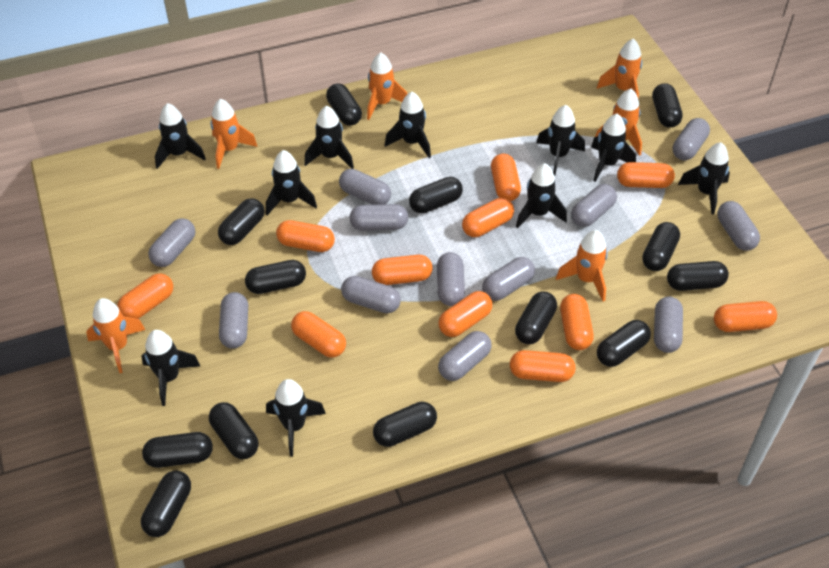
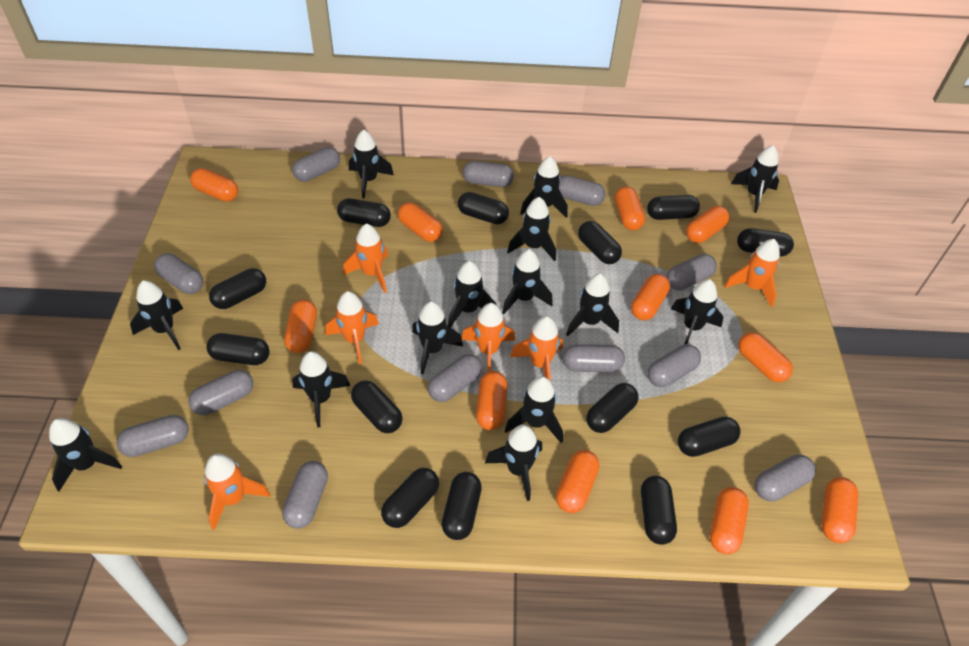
black rocket: [141,330,200,406] [155,103,206,169] [266,150,317,215] [266,379,326,457] [304,106,354,169] [385,92,431,158] [516,163,567,229] [536,105,585,176] [591,114,636,182] [678,142,730,214] = 10 -> [49,418,122,491] [130,281,183,350] [292,351,350,427] [349,130,394,198] [412,301,463,374] [448,261,497,328] [485,425,542,501] [502,249,553,314] [505,376,563,443] [507,197,556,262] [520,156,567,218] [566,273,619,336] [671,279,724,344] [731,145,779,213] = 14

